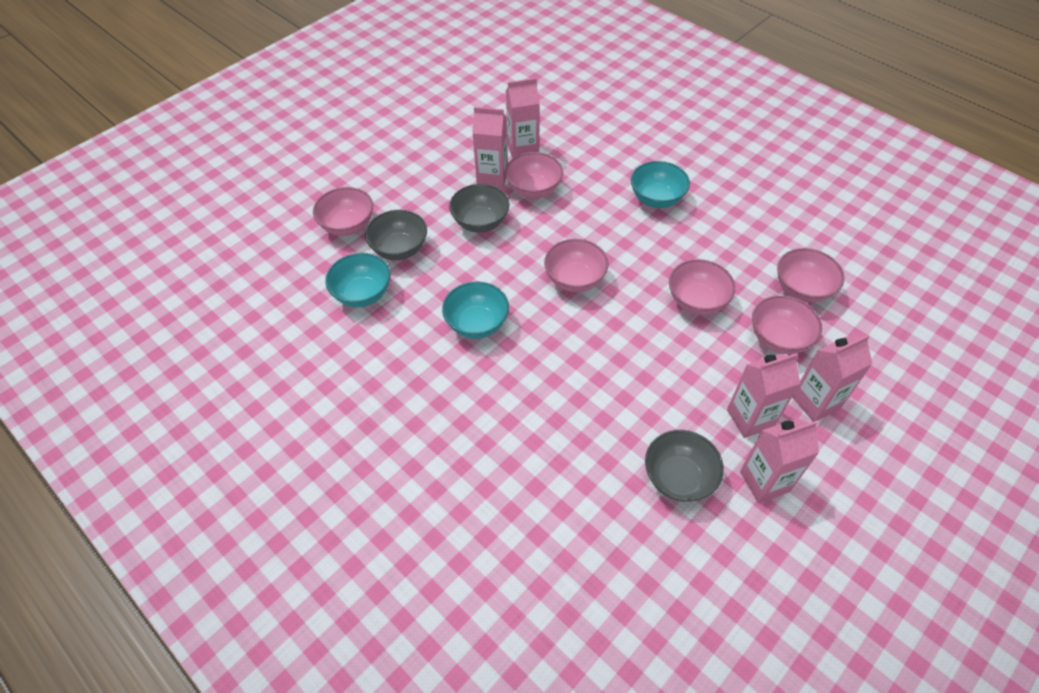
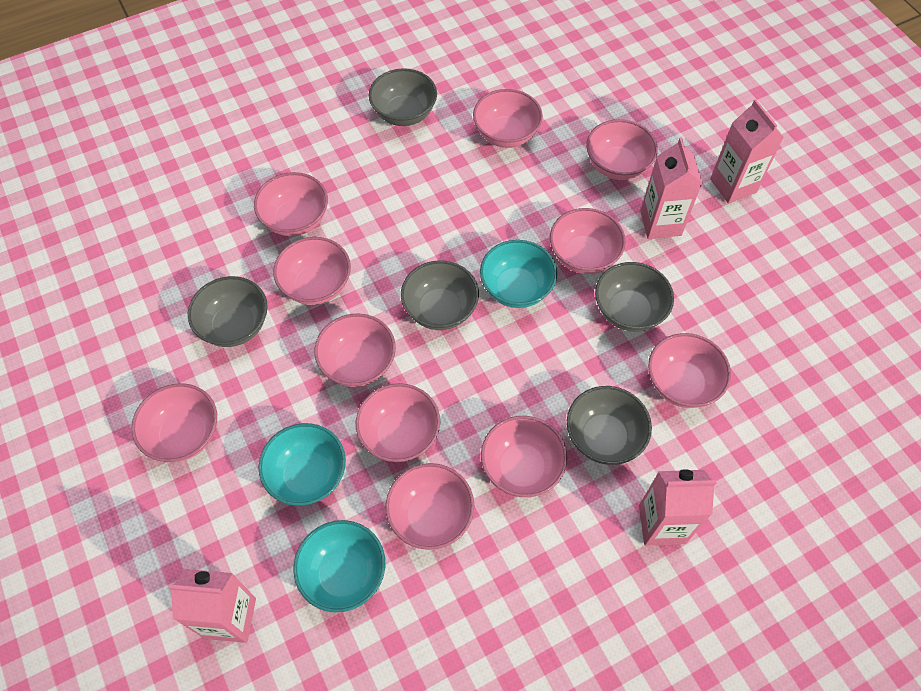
grey bowl: [365,210,427,260] [449,184,509,232] [645,430,724,502] = 3 -> [188,276,268,347] [369,68,437,126] [401,261,479,330] [567,386,652,465] [595,262,674,332] = 5
pink bowl: [313,187,373,236] [505,152,563,198] [544,239,608,292] [669,259,735,315] [752,295,822,354] [777,248,844,303] = 6 -> [131,383,217,462] [254,172,328,236] [273,237,351,305] [314,313,396,387] [356,383,440,462] [385,463,474,550] [473,89,543,148] [481,416,567,497] [550,208,626,274] [586,119,658,180] [648,333,731,408] = 11
pink carton: [472,107,508,188] [506,78,540,159] [727,353,800,438] [740,418,819,503] [792,335,873,422] = 5 -> [169,569,256,643] [639,469,717,546] [640,137,703,239] [710,99,784,203] = 4

